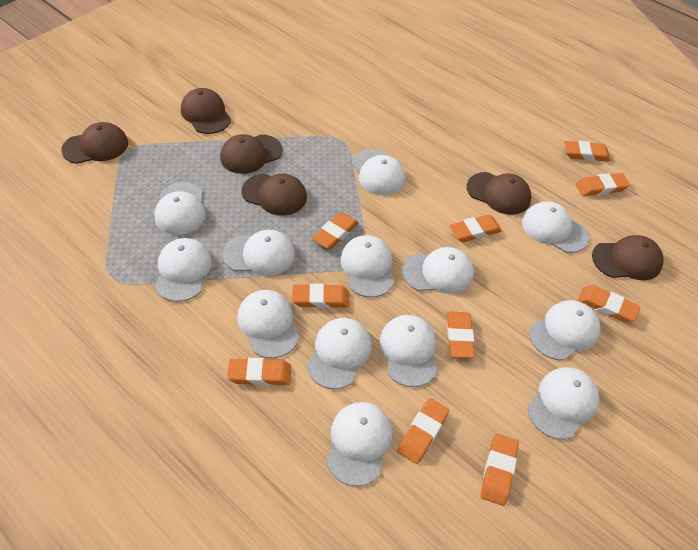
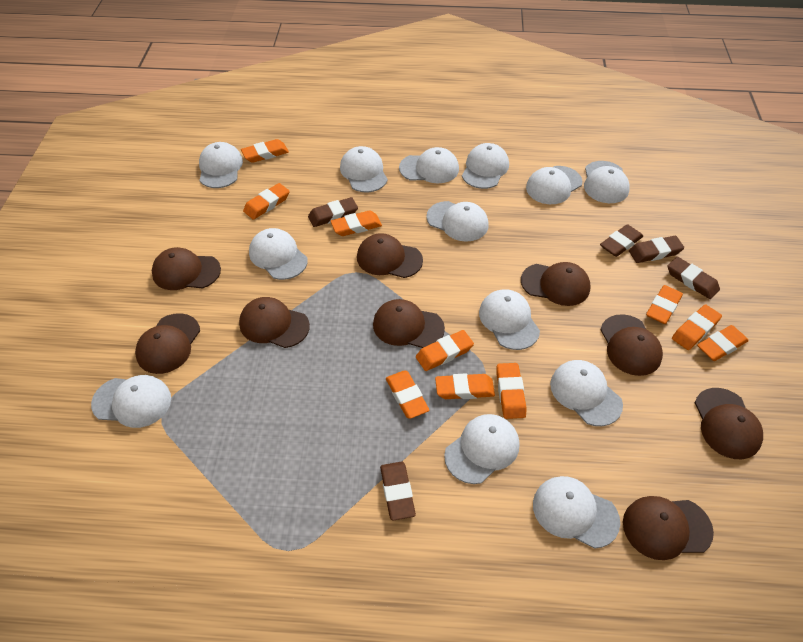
brown cap: [61,122,128,164] [181,88,231,134] [220,134,283,174] [242,173,307,216] [467,172,531,215] [592,235,663,280] = 6 -> [135,313,200,374] [152,247,221,290] [239,297,310,348] [357,233,423,278] [373,299,445,348] [521,262,590,306] [600,314,663,376] [623,496,714,560] [695,388,763,459] = 9
brown eraser: none = 0 -> [308,197,358,227] [380,462,416,521] [600,224,643,257] [629,236,684,263] [667,257,720,299] = 5

